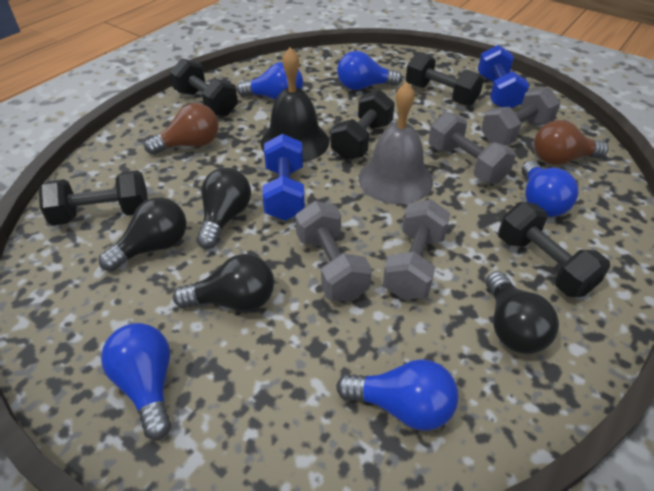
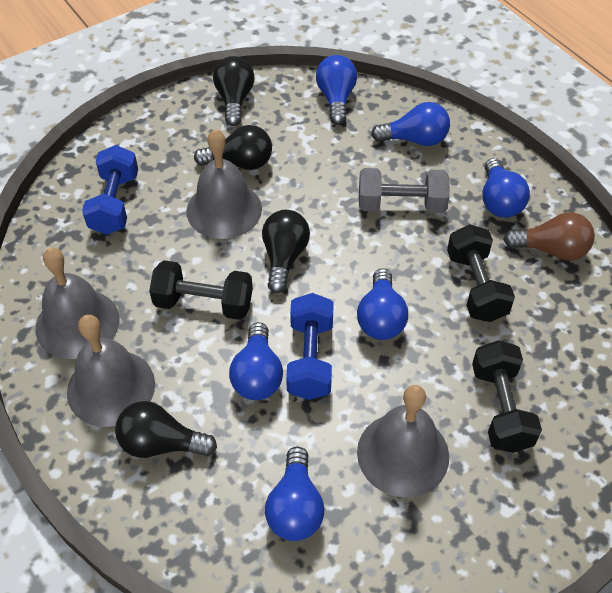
black bell: [260,47,329,162] = 1 -> none = 0
black dumbbell: [39,170,148,226] [170,58,238,117] [331,90,395,160] [406,52,484,106] [498,202,610,297] = 5 -> [149,260,253,320] [447,224,515,322] [472,340,542,453] = 3
blue light bulb: [101,323,171,440] [237,62,303,100] [336,359,458,431] [337,51,402,90] [522,161,579,217] = 5 -> [229,322,283,400] [265,447,324,541] [316,55,357,125] [357,268,408,340] [371,102,450,146] [483,158,530,217] = 6
brown light bulb: [144,103,219,155] [534,120,609,165] = 2 -> [503,212,595,261] = 1
grey bell: [358,82,433,204] = 1 -> [35,247,119,359] [67,315,155,427] [186,129,262,239] [357,385,449,498] = 4
grey dumbbell: [295,201,372,302] [383,199,450,300] [429,112,516,184] [481,87,560,145] = 4 -> [359,168,450,213] = 1

